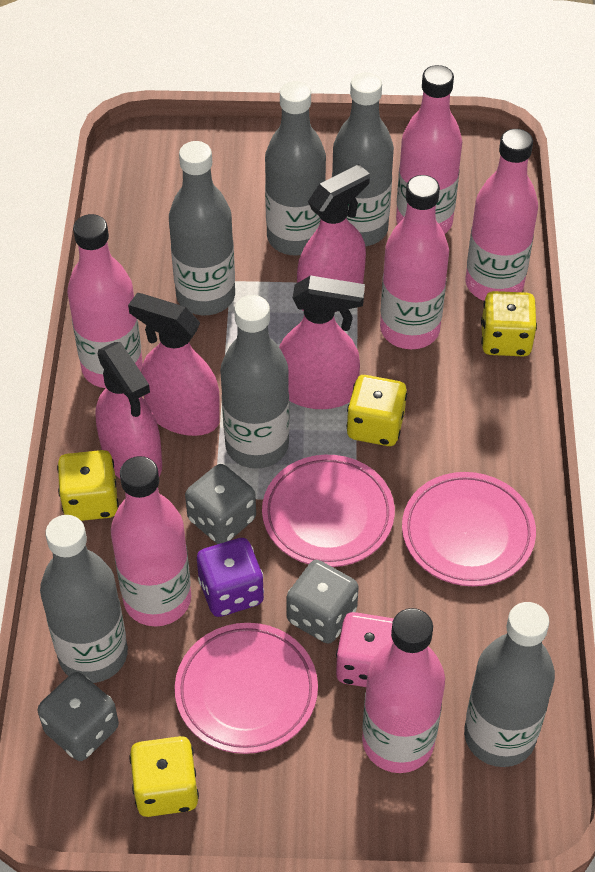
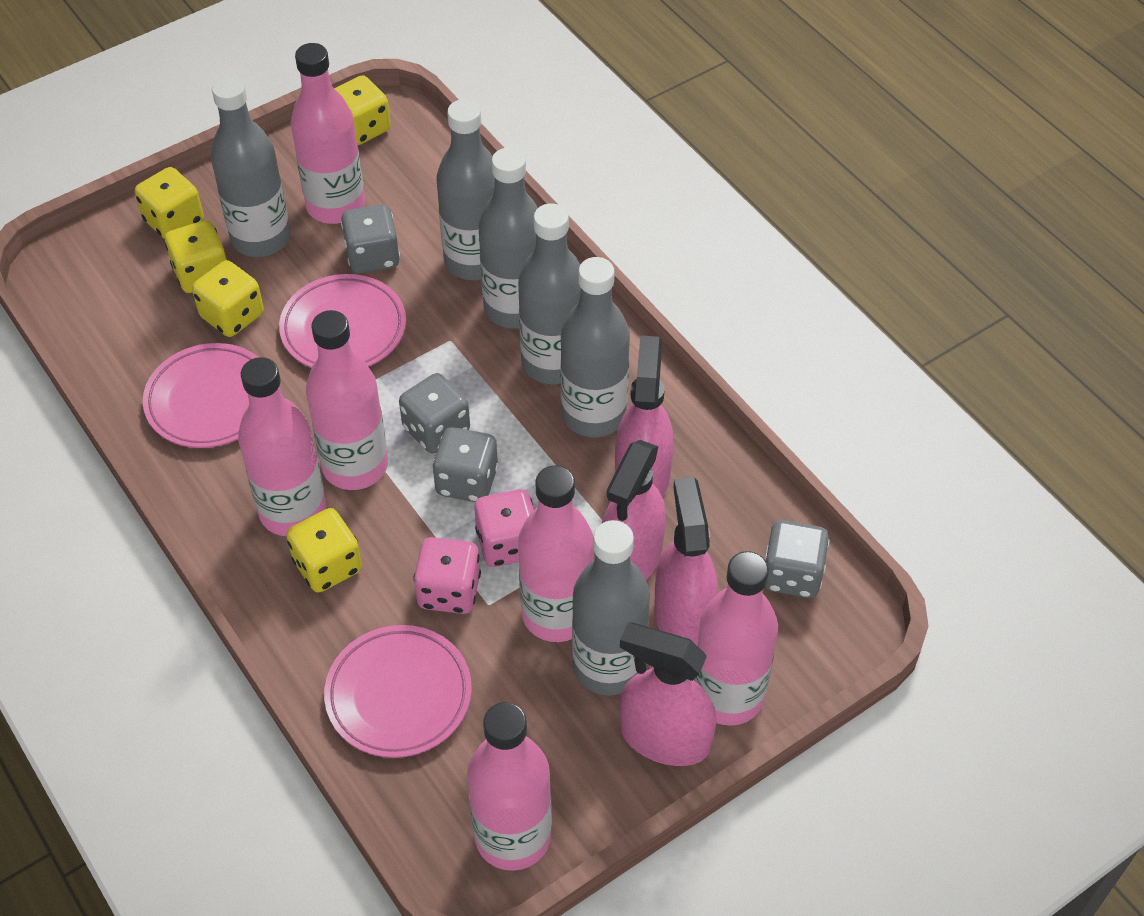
grey dice: [38,672,119,761] [185,464,256,544] [286,560,359,644] = 3 -> [341,204,400,274] [399,373,470,454] [432,427,498,502] [764,520,829,598] = 4
pink dice: [336,612,394,687] = 1 -> [413,537,481,614] [474,489,534,567] = 2
purple dice: [197,538,264,617] = 1 -> none = 0
yellow dice: [57,450,119,521] [129,736,199,817] [346,375,407,446] [481,291,537,356] = 4 -> [135,167,204,239] [165,220,227,293] [192,260,264,337] [286,508,362,593] [334,75,391,145] = 5

